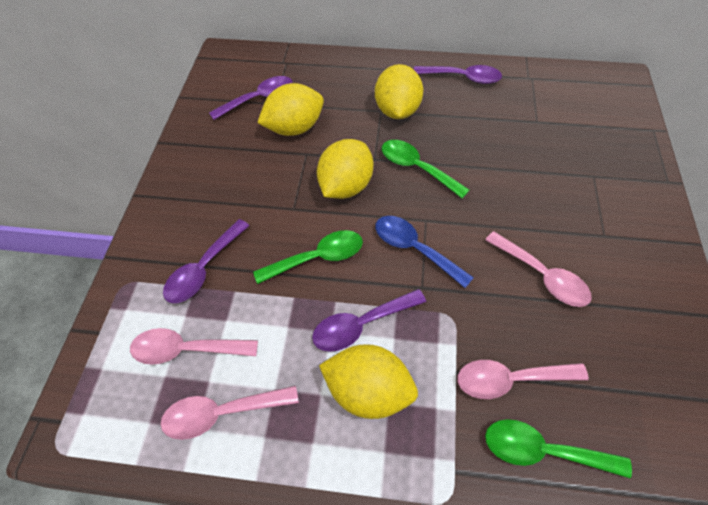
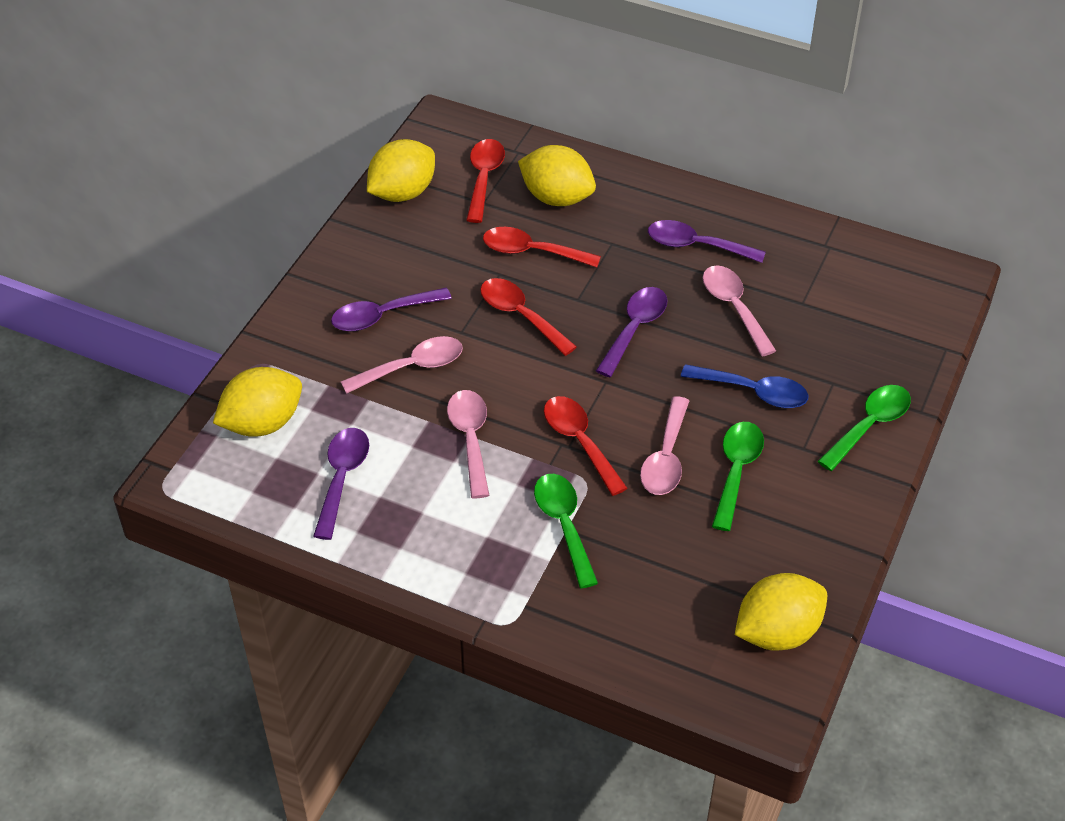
red spoon: none = 0 -> [466,139,505,223] [480,278,577,356] [483,227,601,267] [544,396,628,496] = 4

